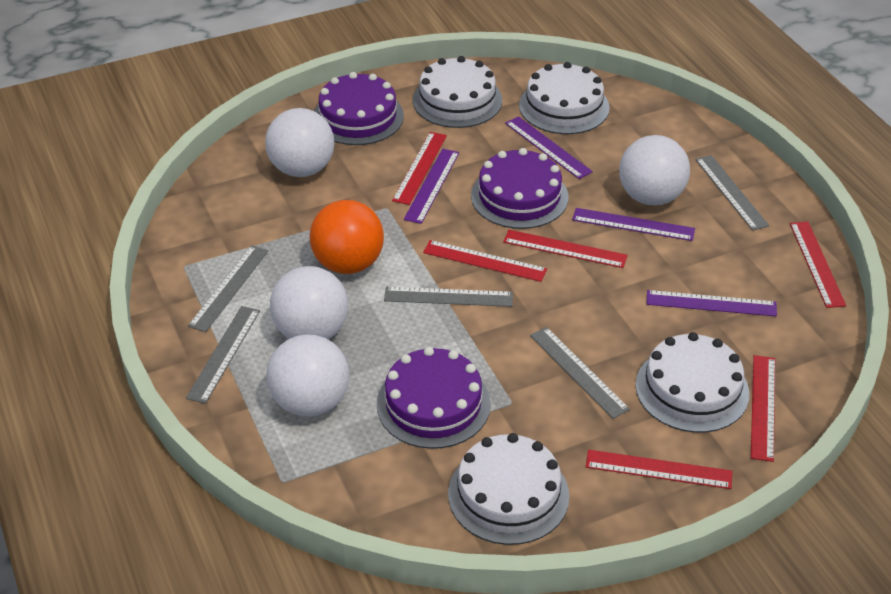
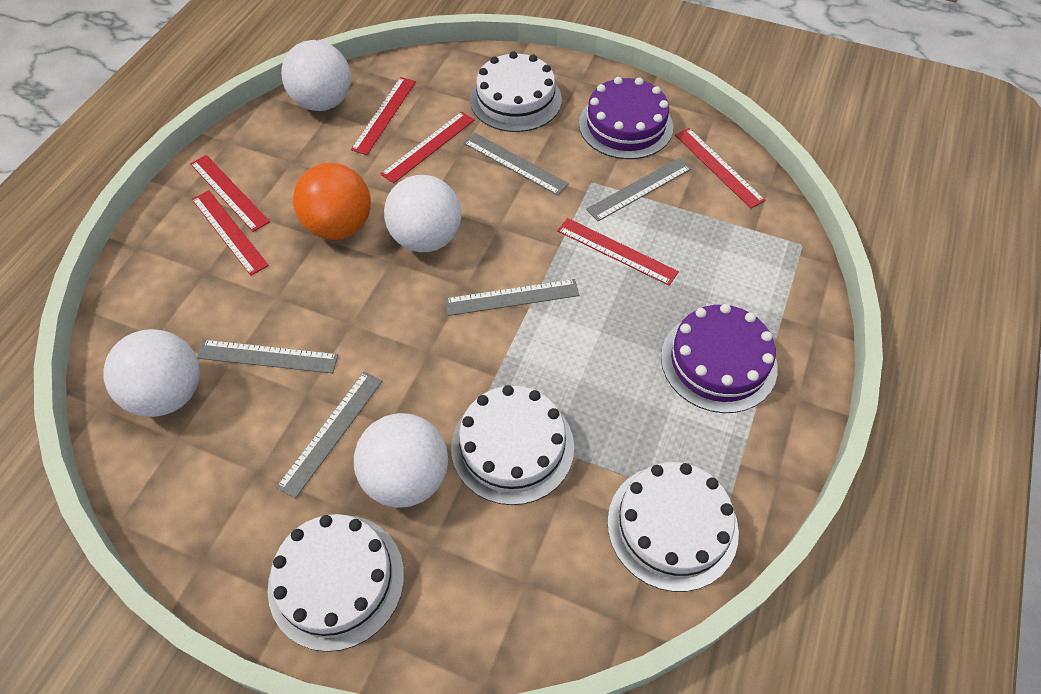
purple cake: [314,72,404,145] [377,347,491,449] [471,148,568,229] = 3 -> [579,77,673,159] [661,304,778,413] = 2
purple ruler: [404,149,459,224] [505,116,593,179] [572,208,695,241] [647,290,777,317] = 4 -> none = 0

